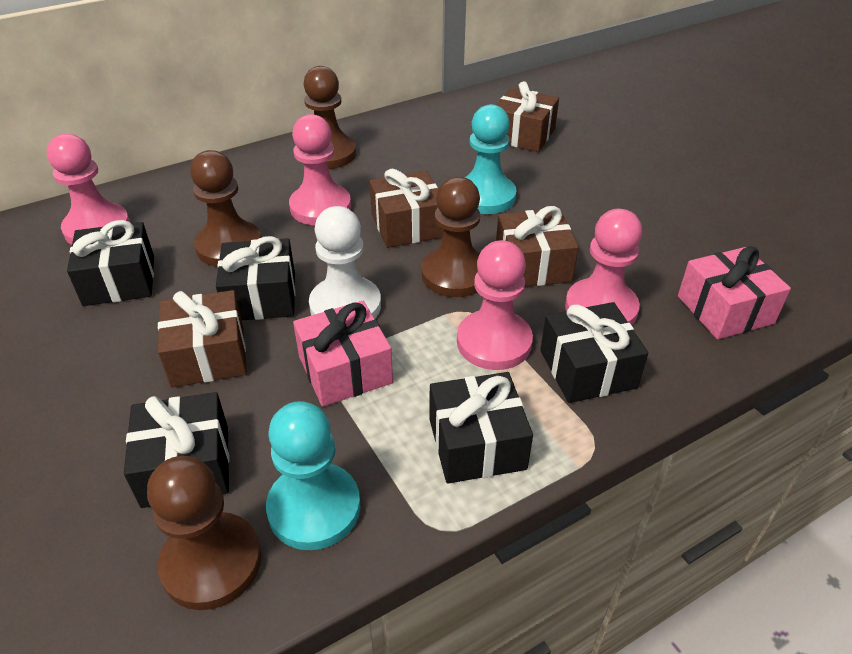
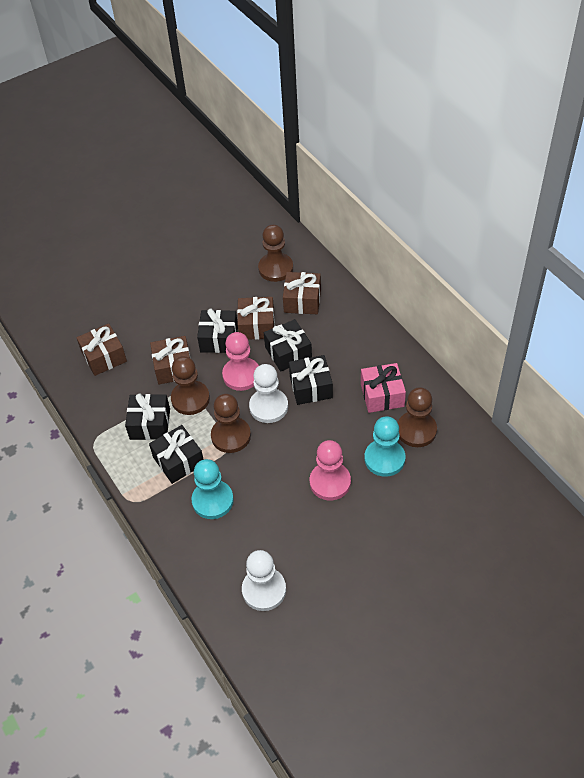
pink gift: [293,301,393,407] [678,246,791,340] = 2 -> [361,363,406,413] = 1
pink pawn: [47,134,130,245] [289,114,351,225] [457,240,533,370] [565,209,642,325] = 4 -> [222,332,259,391] [310,440,351,500] = 2
white pawn: [309,206,381,319] = 1 -> [242,550,286,611] [249,364,288,423] = 2

